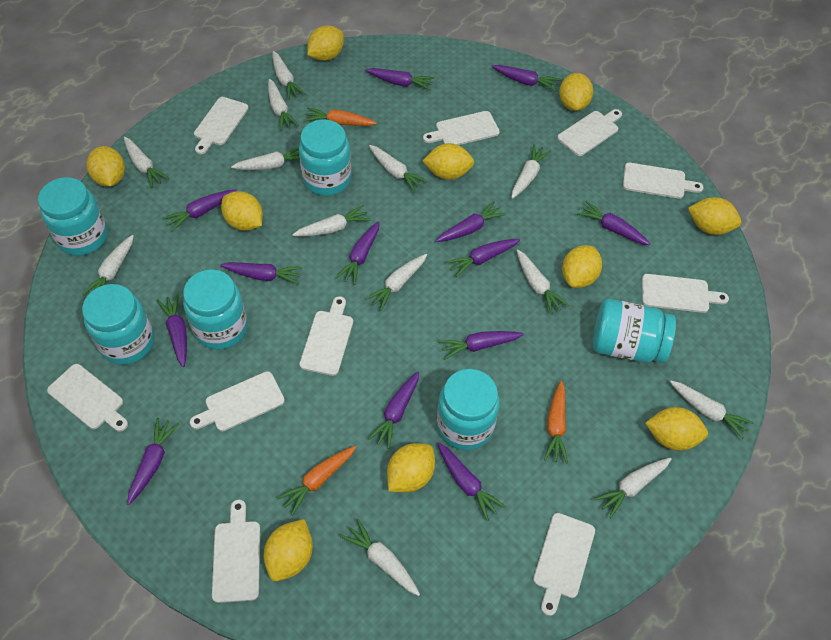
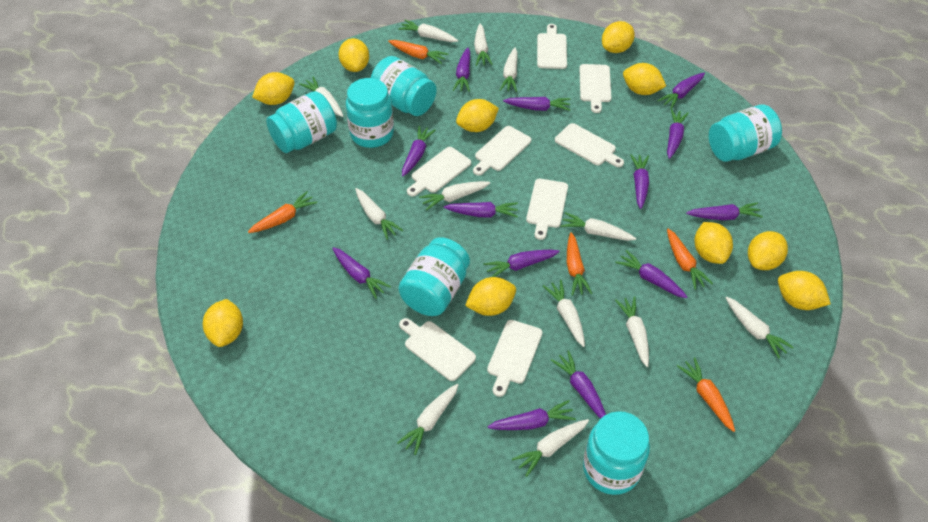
orange carrot: [277,446,356,515] [304,107,377,126] [544,381,568,463] = 3 -> [248,192,317,233] [388,40,448,64] [567,232,592,296] [667,229,713,290] [677,357,735,432] = 5
white carrot: [82,235,134,296] [124,137,169,188] [231,147,300,170] [268,79,299,131] [273,51,306,100] [292,205,371,237] [340,519,420,596] [365,254,427,311] [369,145,428,193] [511,144,551,199] [516,249,569,315] [594,458,671,518] [670,381,754,439] = 13 -> [299,77,343,117] [355,188,403,240] [397,384,458,455] [398,20,458,42] [419,181,490,211] [474,24,493,66] [500,48,518,92] [512,419,589,477] [543,280,585,347] [560,212,636,241] [615,296,649,367] [726,297,794,358] = 12
white cutting board: [47,364,128,432] [190,371,285,431] [194,97,249,154] [212,500,260,603] [299,296,353,376] [423,111,500,145] [533,513,595,616] [557,109,622,156] [623,163,704,199] [642,274,729,313] = 10 -> [399,318,476,381] [407,147,471,197] [473,126,531,176] [487,320,542,397] [526,179,568,240] [537,24,567,69] [555,123,624,167] [579,64,612,113] = 8

